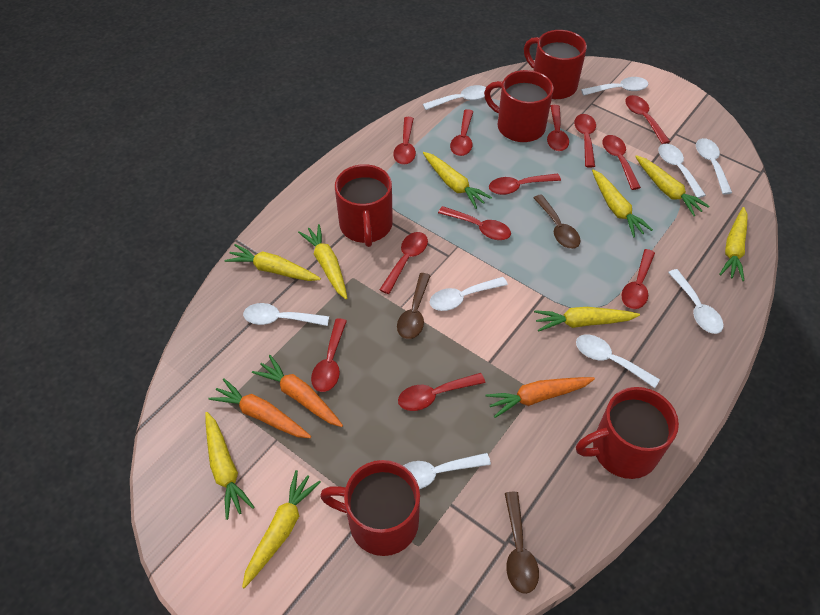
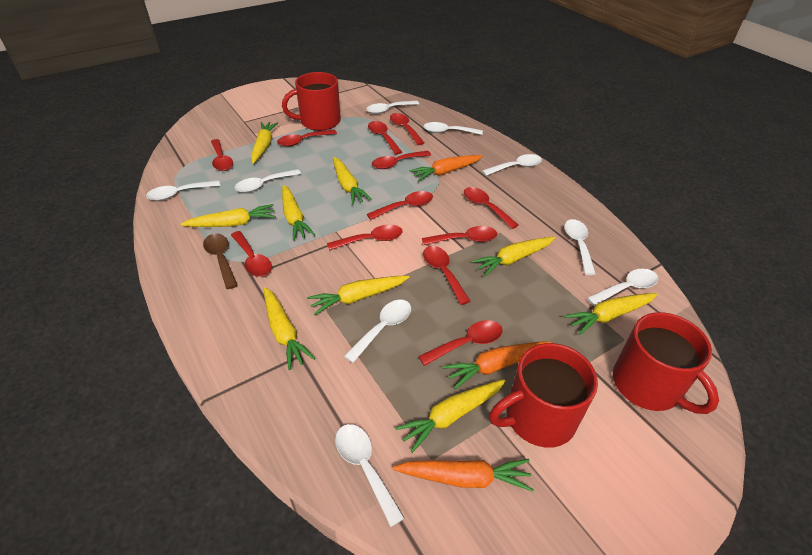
brown spoon: [397,273,431,339] [505,492,539,594] [534,194,581,249] = 3 -> [203,233,238,289] = 1
red mug: [320,460,420,556] [335,164,393,247] [484,70,554,142] [524,30,587,99] [576,387,679,479] = 5 -> [282,72,341,131] [489,343,598,448] [613,312,719,414] = 3

